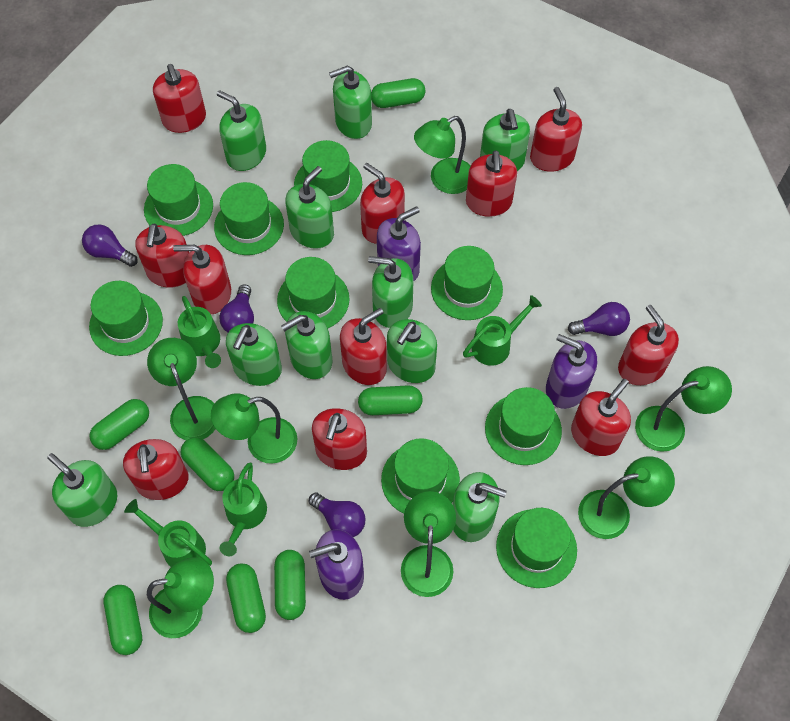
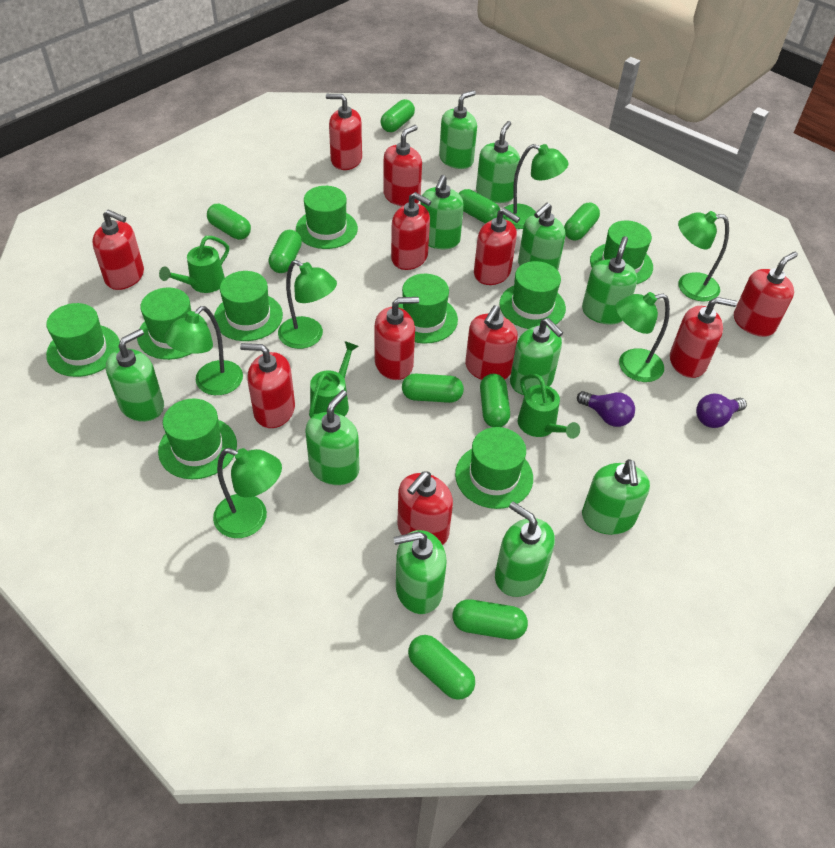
green capsule: [89,399,149,450] [103,585,142,655] [181,437,234,491] [226,563,266,633] [274,550,306,620] [358,385,423,415] [371,78,426,108] = 7 -> [207,204,251,240] [269,230,302,273] [381,99,415,132] [402,374,464,403] [408,635,475,700] [453,599,528,640] [458,189,500,224] [480,374,510,427] [564,203,600,240] = 9
green lamp: [147,338,216,440] [147,557,214,638] [211,394,297,464] [401,491,456,597] [414,116,470,194] [578,456,675,539] [635,366,732,452] = 7 -> [164,306,243,395] [213,448,282,538] [278,260,337,349] [503,144,569,229] [615,292,670,382] [678,211,729,301] = 6
green soap dispenser: [47,453,117,527] [217,90,266,171] [226,323,282,386] [281,311,332,379] [285,166,334,249] [329,66,372,139] [368,256,414,328] [387,319,437,383] [453,472,507,542] [480,109,530,171] = 10 -> [106,329,164,422] [305,390,359,485] [393,530,447,614] [420,175,464,249] [439,90,477,169] [476,121,520,203] [495,502,555,597] [510,318,563,395] [518,203,565,270] [582,236,637,325] [582,459,650,535] = 11
green watering can: [124,499,212,567] [178,296,221,368] [220,463,267,556] [463,295,542,366] = 4 -> [159,236,229,293] [309,341,358,418] [518,374,580,439] = 3
purple light bulb: [82,224,138,267] [219,284,254,332] [309,492,365,537] [568,302,630,336] = 4 -> [577,391,635,427] [696,394,747,428] = 2
purple soap dispenser: [309,529,364,600] [377,207,421,281] [546,334,597,409] = 3 -> none = 0

